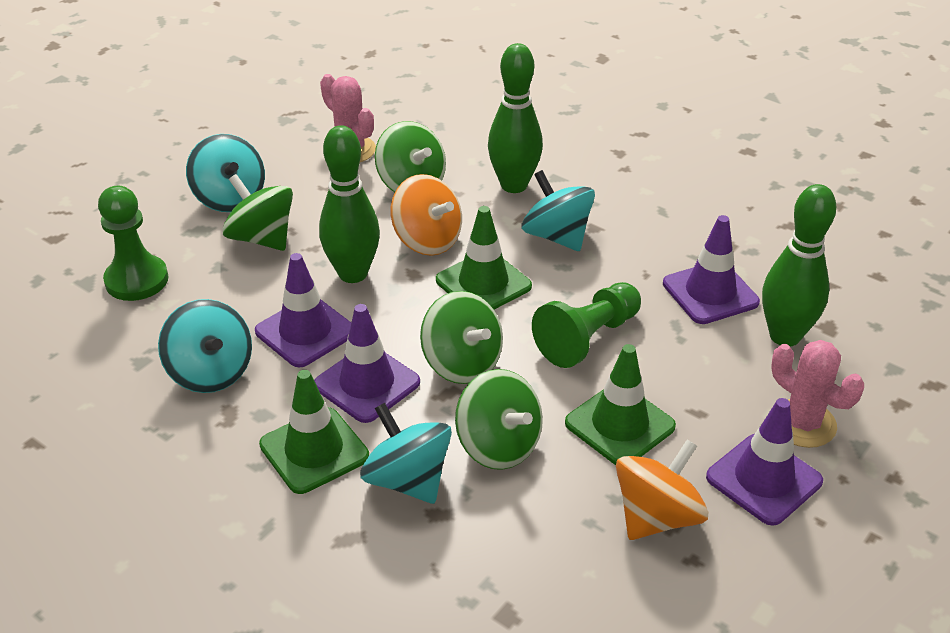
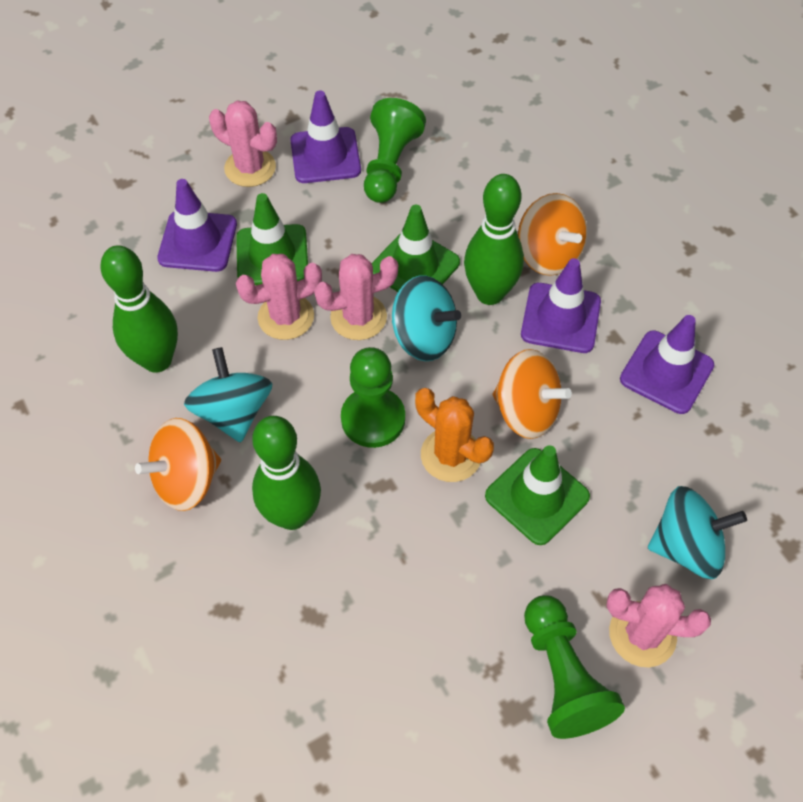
green pawn: [98,186,168,301] [532,282,641,368] = 2 -> [341,347,405,448] [364,98,426,203] [524,596,625,739] = 3
green spinning top: [222,174,293,251] [375,121,446,192] [420,291,503,384] [455,369,543,470] = 4 -> none = 0
orange cactus: none = 0 -> [415,388,494,482] = 1
orange spinning top: [391,174,462,256] [616,440,708,540] = 2 -> [135,418,221,511] [493,349,572,439] [518,193,588,276] = 3
pink cactus: [320,74,376,162] [771,340,864,448] = 2 -> [209,101,277,187] [236,254,322,340] [314,254,398,340] [606,584,711,667] = 4
turquoise spinning top: [158,299,252,393] [186,134,265,212] [360,403,452,504] [521,170,595,251] = 4 -> [184,347,273,443] [392,276,461,361] [648,486,747,579] = 3

